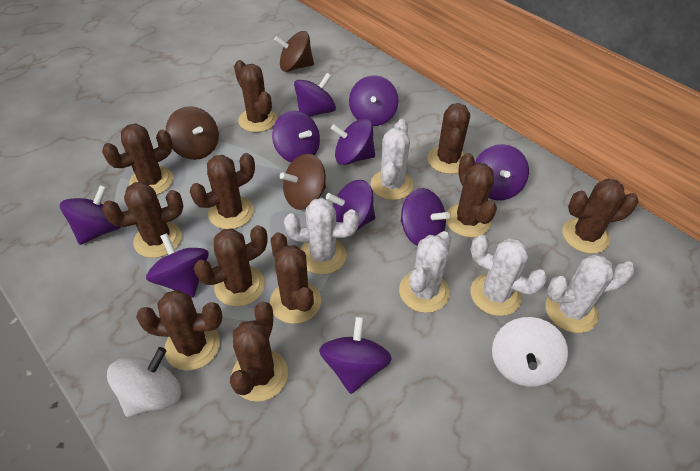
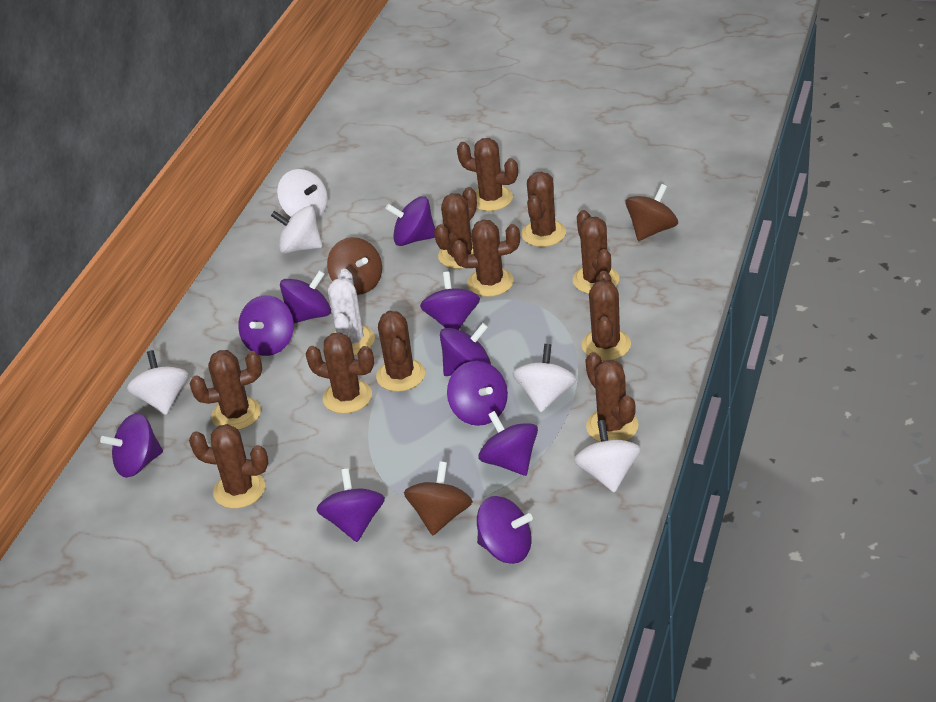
white cactus: [284,198,359,275] [371,119,414,200] [399,231,451,313] [471,235,547,316] [546,254,635,333] = 5 -> [328,269,375,356] = 1
white spinning top: [107,347,181,417] [492,317,568,387] = 2 -> [127,350,189,415] [271,206,322,254] [277,169,328,219] [512,344,577,412] [574,420,641,493] = 5

